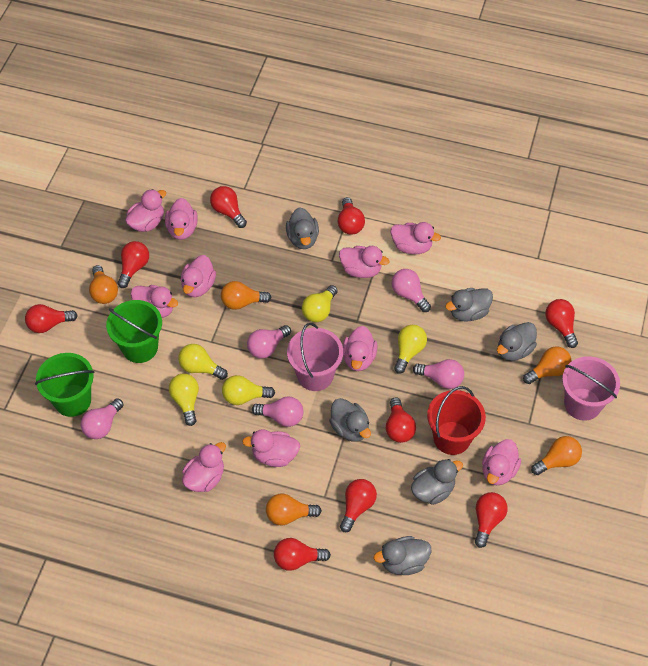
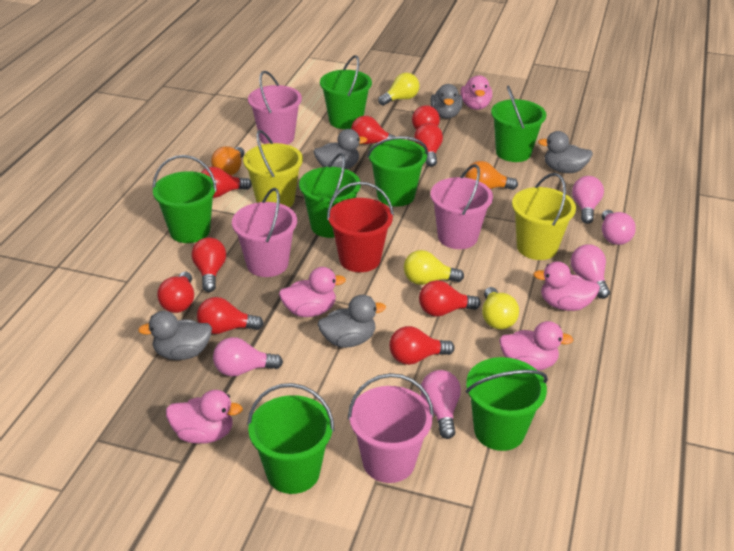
green bucket: [35,353,95,417] [106,300,162,363] = 2 -> [152,155,217,243] [247,383,334,494] [299,153,361,238] [320,55,372,129] [367,136,428,206] [466,357,548,451] [491,86,546,162] = 7
grey duck: [286,207,319,249] [329,398,371,442] [374,536,431,575] [411,459,463,505] [445,288,493,322] [497,322,537,361] = 6 -> [138,311,212,360] [314,129,367,169] [318,295,386,348] [430,84,463,119] [538,131,593,173] = 5
orange light bulb: [89,265,118,304] [221,281,271,310] [266,494,322,526] [523,346,572,384] [531,436,582,475] = 5 -> [211,146,245,176] [465,161,518,190] = 2
pink bucket: [287,323,343,391] [562,356,620,421] = 2 -> [232,188,297,277] [248,71,302,145] [348,373,434,483] [430,164,493,249] = 4
pink duck: [125,189,166,232] [131,285,178,318] [165,198,198,240] [181,255,216,297] [182,442,226,492] [242,429,300,467] [339,246,389,278] [343,326,377,371] [390,222,441,254] [482,439,521,486] = 10 -> [166,390,243,443] [279,267,346,317] [461,76,492,110] [499,321,573,371] [533,261,600,311] = 5
yellow bucket: none = 0 -> [243,130,303,208] [512,173,576,260] = 2
yellow light bulb: [169,374,199,426] [178,344,228,380] [222,375,275,405] [302,285,338,322] [394,325,427,374] = 5 -> [378,73,419,106] [404,250,464,285] [482,287,519,330] = 3

